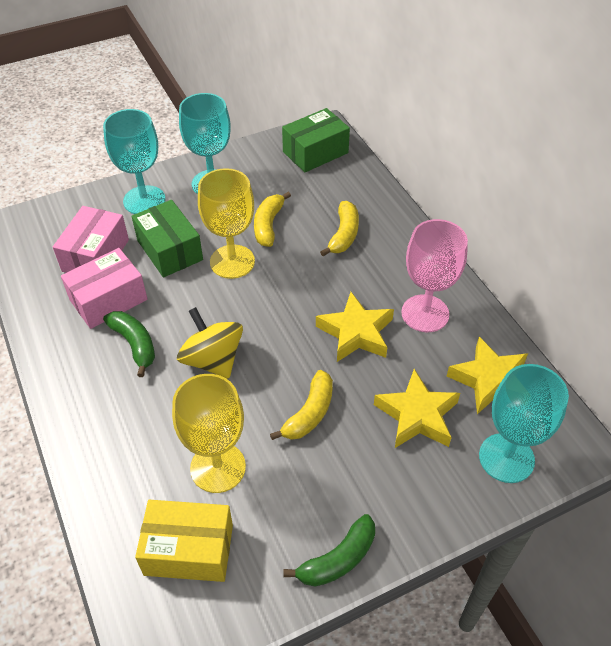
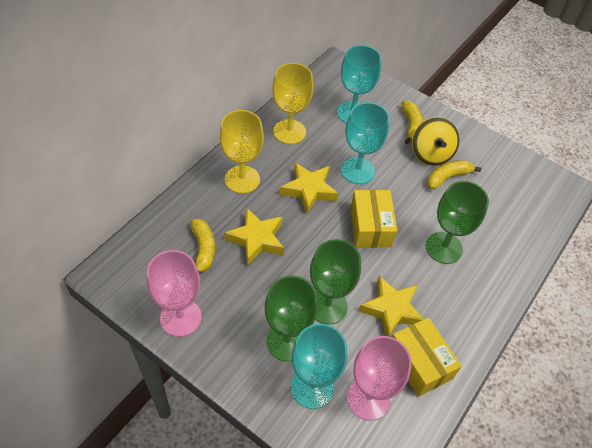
green banana: [103,311,155,377] [283,514,375,587] = 2 -> none = 0
green box: [131,200,203,277] [282,108,350,172] = 2 -> none = 0
green goblet: none = 0 -> [265,276,318,361] [310,239,361,324] [426,181,489,264] = 3
pink box: [53,206,129,273] [61,248,148,329] = 2 -> none = 0
pink goblet: [401,219,468,332] = 1 -> [147,250,202,337] [347,336,412,421] = 2
yellow box: [135,500,233,582] = 1 -> [350,190,397,248] [392,318,462,397] = 2

